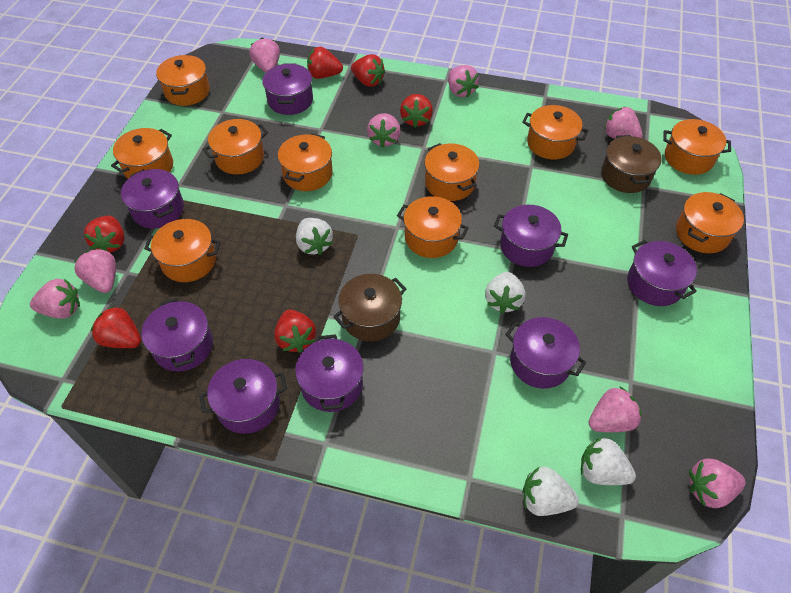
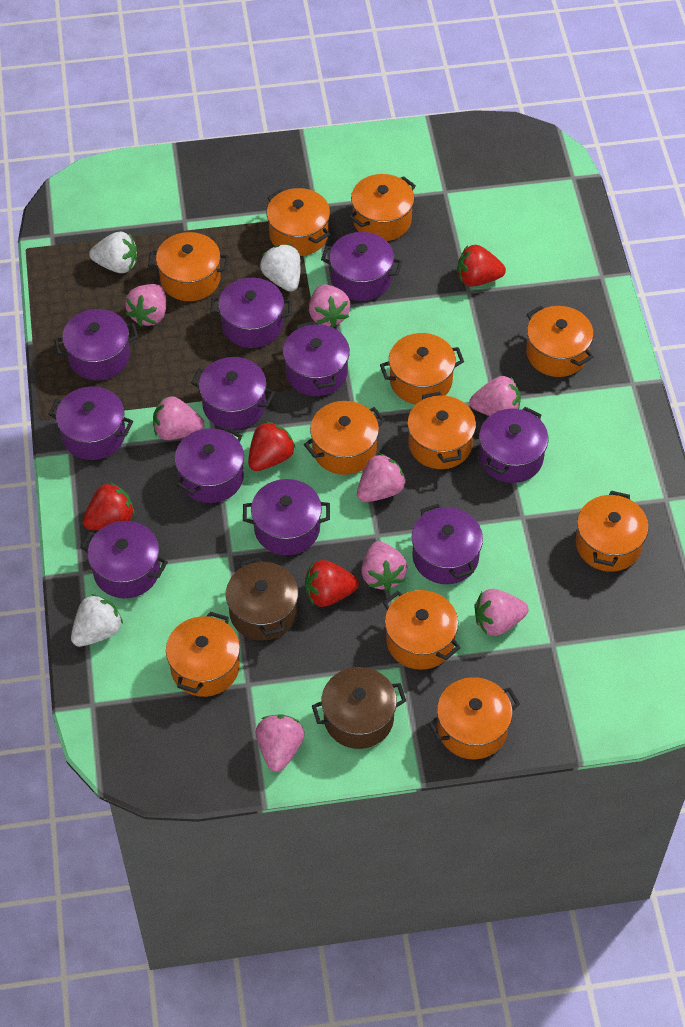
orange pot: [111,128,173,179] [144,219,221,282] [156,55,210,106] [203,119,268,175] [278,133,333,191] [397,196,469,258] [424,143,480,201] [522,105,588,160] [663,119,731,175] [676,192,744,253] = 10 -> [148,232,229,301] [166,612,240,697] [267,188,330,256] [304,401,385,475] [349,174,416,241] [380,333,464,404] [383,590,461,670] [407,392,476,469] [428,677,520,759] [526,306,594,377] [576,491,649,572] = 11
purple pot: [121,169,184,229] [141,298,213,372] [199,359,287,434] [262,63,313,115] [295,334,363,412] [494,205,568,267] [505,317,586,389] [627,240,697,306] = 8 -> [48,386,133,460] [54,309,138,380] [81,521,168,598] [175,427,244,503] [191,357,275,430] [210,278,292,348] [243,479,330,555] [283,321,350,396] [321,232,402,301] [411,504,483,584] [479,407,548,483] = 11
red strawberry: [84,216,125,252] [91,306,141,348] [274,310,316,353] [307,47,343,79] [351,54,385,87] [400,94,433,128] = 6 -> [83,482,135,530] [248,421,295,471] [305,560,359,607] [457,245,506,287] = 4
white strawberry: [296,218,333,255] [485,272,525,314] [523,466,579,516] [581,437,636,485] = 4 -> [71,594,123,647] [89,232,137,273] [260,244,301,292] = 3

